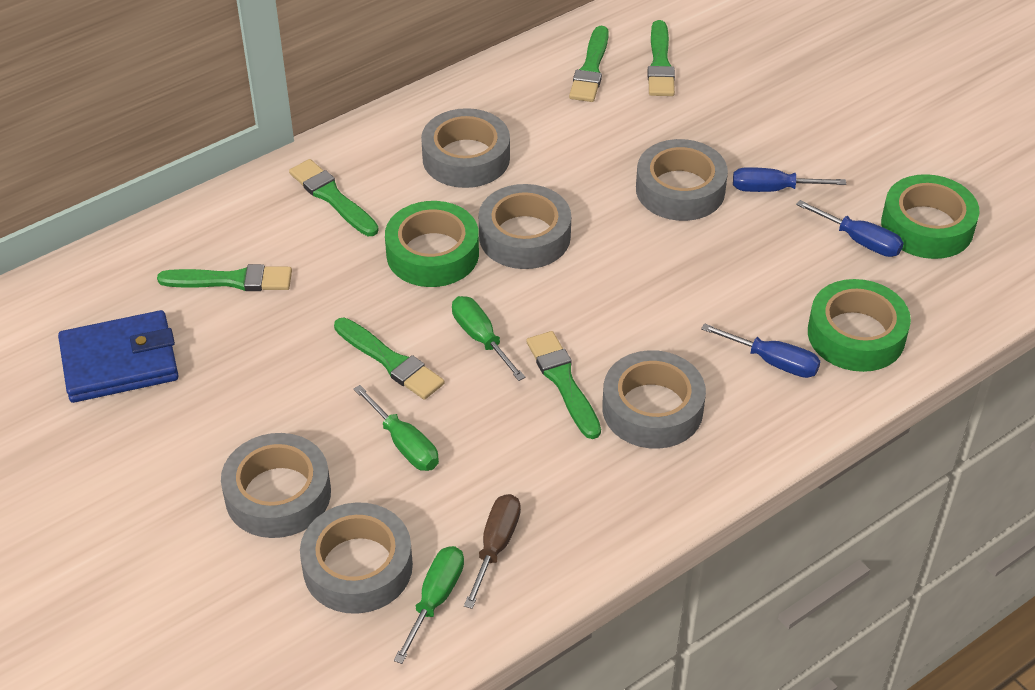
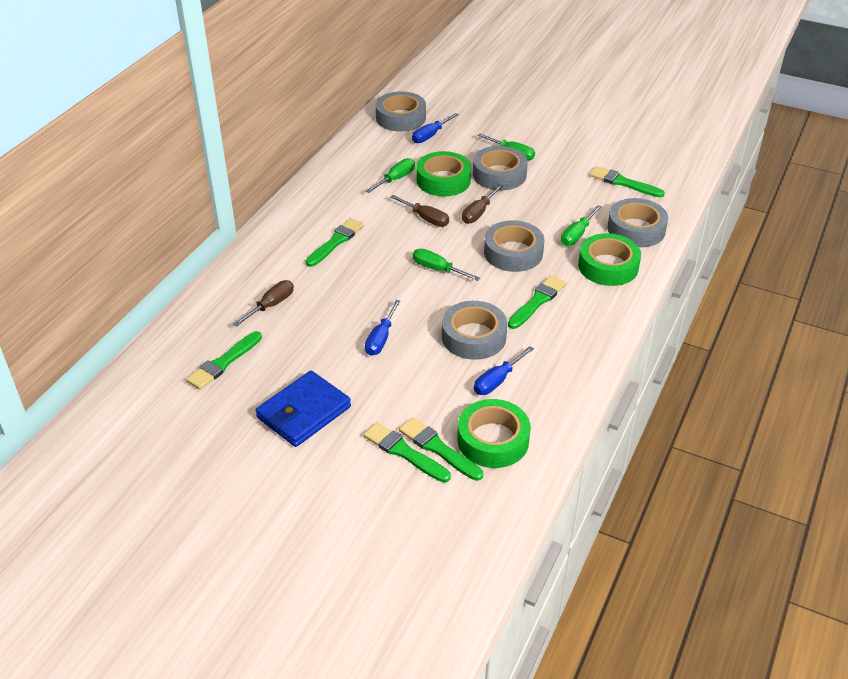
brown screwdriver: [464,494,521,609] = 1 -> [233,280,294,327] [390,195,449,227] [462,184,503,224] = 3
green screwdriver: [354,385,439,471] [394,546,464,664] [452,296,525,381] = 3 -> [365,158,415,193] [413,249,481,281] [477,133,535,160] [561,205,602,246] = 4
grey tape: [221,433,331,538] [300,502,413,614] [421,108,510,188] [479,184,571,269] [602,350,706,449] [636,139,728,221] = 6 -> [376,91,426,131] [442,301,507,360] [473,146,528,190] [484,220,544,272] [607,198,668,247] = 5

